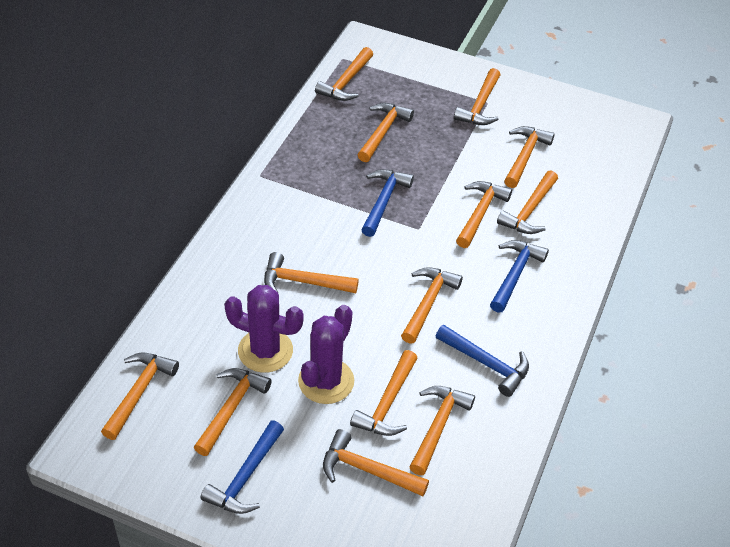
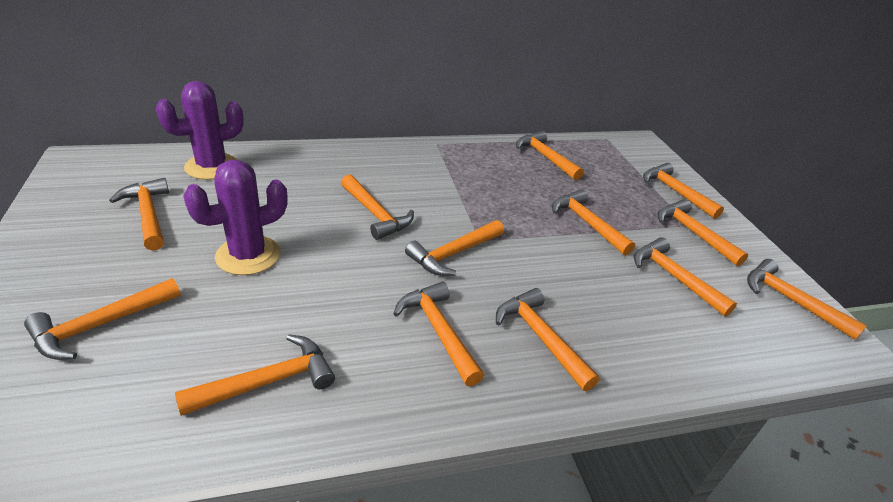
blue hammer: [201,421,284,514] [361,169,414,237] [436,325,529,397] [490,240,549,313] = 4 -> none = 0

